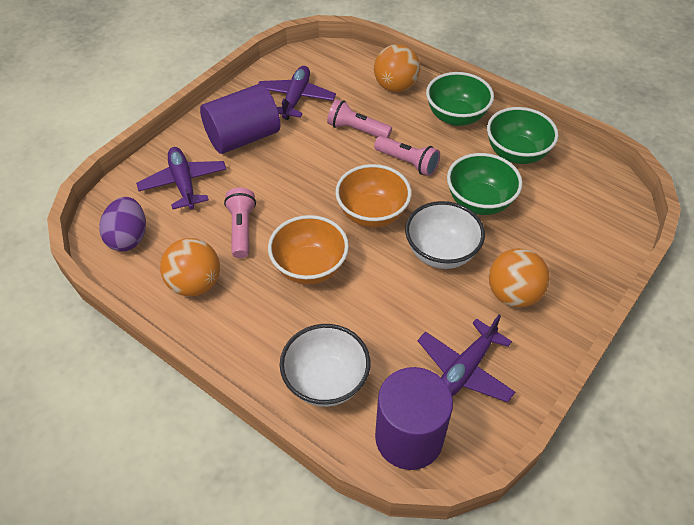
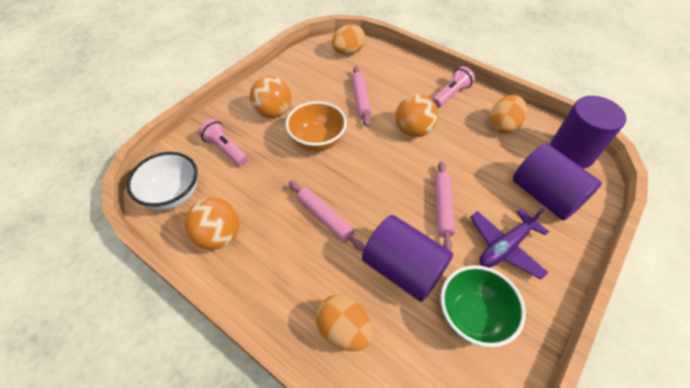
green bowl: [426,72,494,126] [447,153,522,215] [487,107,558,164] = 3 -> [440,265,526,347] = 1
orange bowl: [268,215,349,285] [335,164,411,228] = 2 -> [285,101,347,151] = 1
orange egg: none = 0 -> [316,295,373,352] [332,24,365,55] [489,95,527,133] = 3
pink flashlight: [224,188,256,258] [327,99,392,138] [374,136,440,176] = 3 -> [198,119,248,166] [432,66,475,108] = 2
pink rolling pin: none = 0 -> [289,181,365,251] [352,66,372,127] [435,161,456,251] = 3
purple cylinder: [200,84,280,154] [375,367,453,470] = 2 -> [362,215,453,302] [513,144,602,221] [550,96,626,169] = 3
purple egg: [99,197,146,251] = 1 -> none = 0
purple plane: [136,147,226,209] [258,66,336,120] [418,315,515,402] = 3 -> [470,208,549,280] = 1
white bowl: [280,324,370,407] [405,201,485,269] = 2 -> [127,152,198,210] = 1

